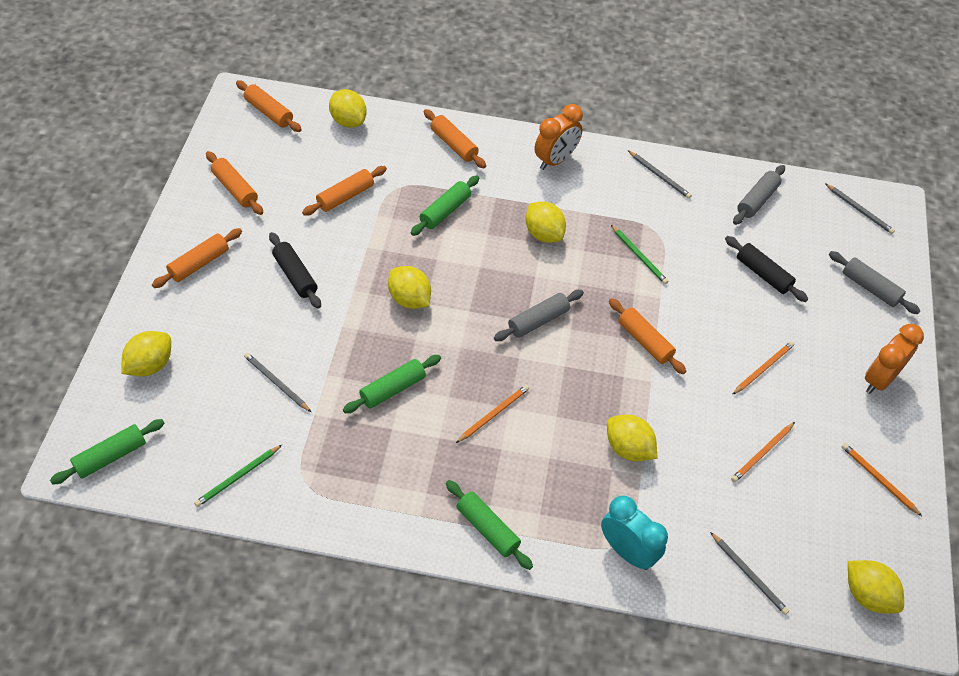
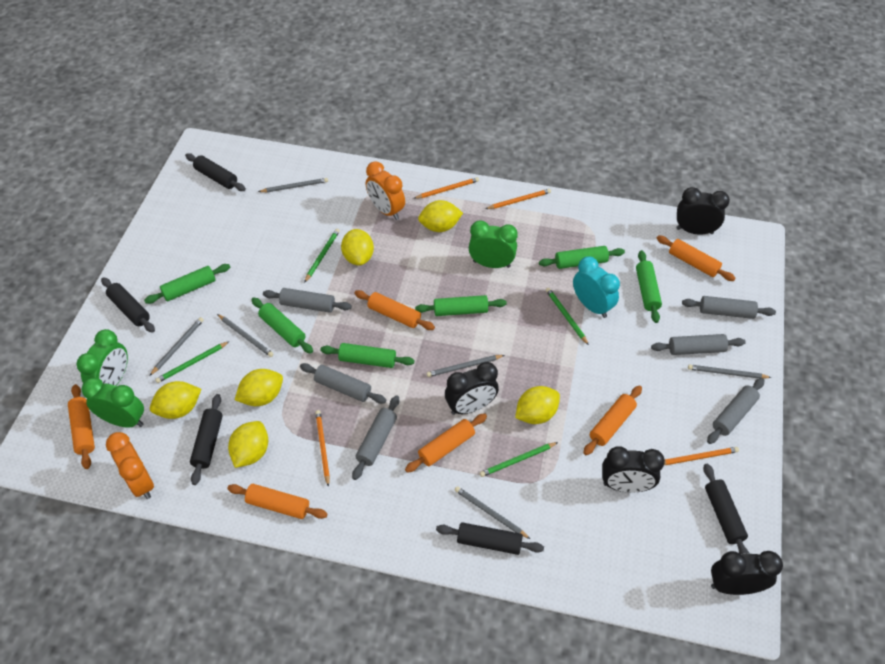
black clock: none = 0 -> [445,362,499,415] [602,446,665,493] [676,187,730,235] [711,551,783,595] = 4
black rolling pin: [269,232,321,309] [725,236,808,302] = 2 -> [101,277,155,333] [185,153,246,191] [190,394,223,485] [436,522,544,555] [703,464,750,554] = 5
green clock: none = 0 -> [77,329,128,386] [81,378,144,428] [469,220,518,268] = 3
green pencil: [194,445,282,507] [611,225,668,284] = 2 -> [155,341,230,383] [304,229,340,283] [480,442,558,477] [546,288,589,345] = 4
green rolling pin: [50,419,165,485] [343,355,441,413] [411,175,479,236] [446,480,533,570] = 4 -> [144,264,230,304] [251,297,313,354] [320,343,414,368] [415,295,507,316] [539,246,625,269] [636,250,662,323] = 6
grey pencil: [244,352,311,412] [628,151,692,199] [710,532,789,615] [825,183,895,234] = 4 -> [150,317,204,375] [217,314,274,357] [258,178,328,192] [427,355,505,377] [455,486,530,539] [688,364,772,379] = 6
grey rolling pin: [494,290,584,341] [733,165,785,225] [829,251,920,314] = 3 -> [263,288,352,313] [300,363,386,404] [352,395,399,480] [651,334,746,355] [682,296,776,319] [707,378,764,444] = 6

